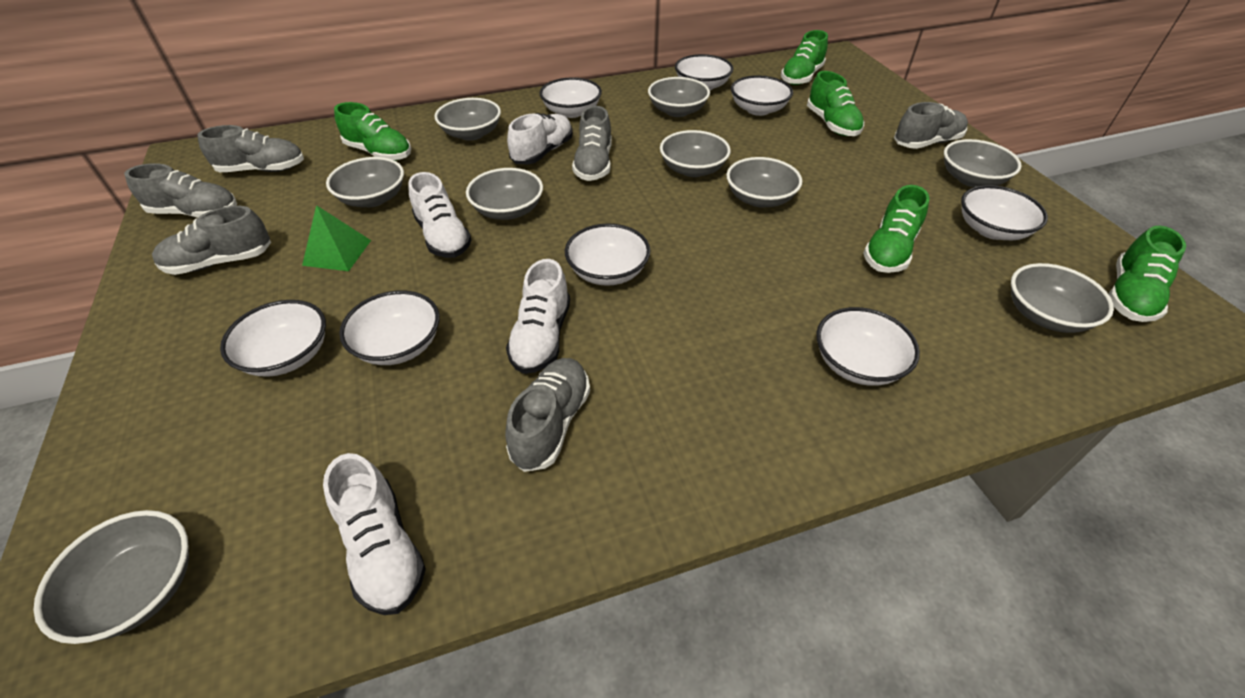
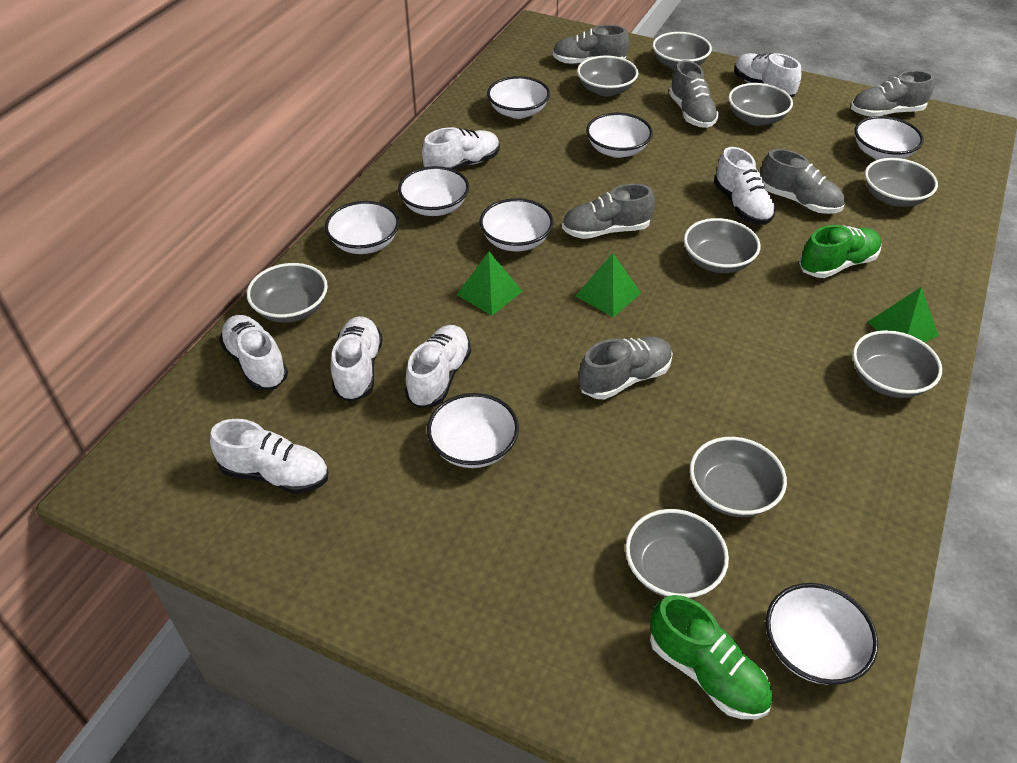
green pyramid: [302,205,371,271] = 1 -> [457,252,523,316] [576,253,641,317] [868,287,939,343] = 3
green shoe: [334,102,411,161] [781,30,828,85] [807,71,864,136] [863,185,930,273] [1109,226,1186,322] = 5 -> [650,595,773,719] [799,225,881,278] = 2
white shoe: [323,453,426,615] [408,172,472,258] [506,259,570,374] [507,113,573,164] = 4 -> [210,419,329,494] [219,315,288,391] [331,316,383,402] [405,325,471,408] [422,127,500,170] [714,147,776,225] [734,53,801,97] = 7

